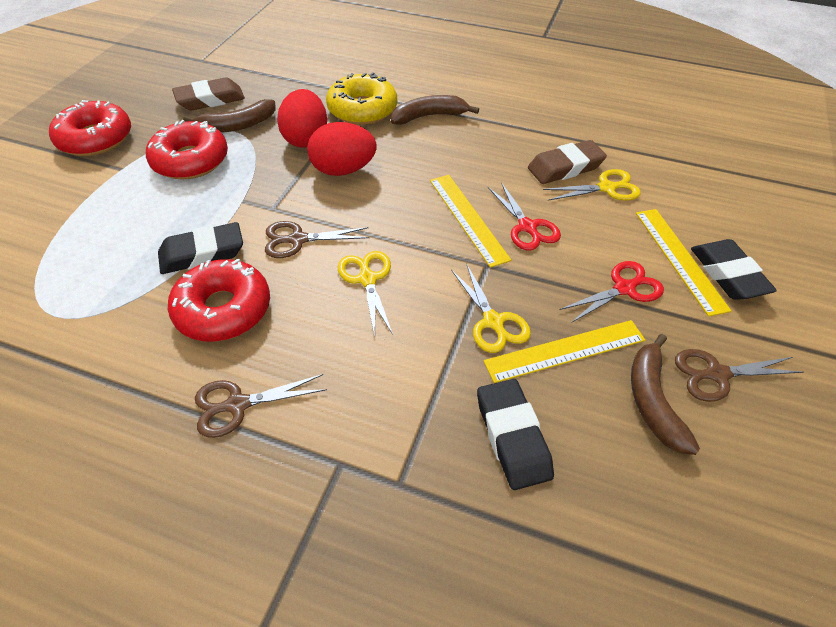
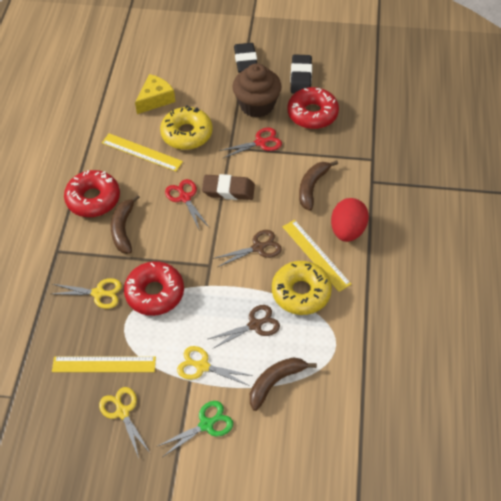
black eraser: [158,222,243,274] [477,379,554,490] [691,239,777,300] = 3 -> [234,43,257,73] [290,54,312,94] = 2
brown cupcake: none = 0 -> [232,63,281,118] = 1
brown eraser: [172,78,245,110] [528,140,607,184] = 2 -> [202,174,255,200] = 1
brown scissors: [195,374,327,438] [265,221,370,258] [675,349,804,402] = 3 -> [208,305,280,349] [213,230,282,267] = 2
green scissors: none = 0 -> [156,401,233,457] = 1
red egg: [277,89,327,148] [307,122,377,176] = 2 -> [331,198,369,242] = 1
yellow cheese: none = 0 -> [135,74,175,114] = 1
yellow donut: [326,73,397,125] = 1 -> [160,105,213,150] [272,261,332,315] = 2

